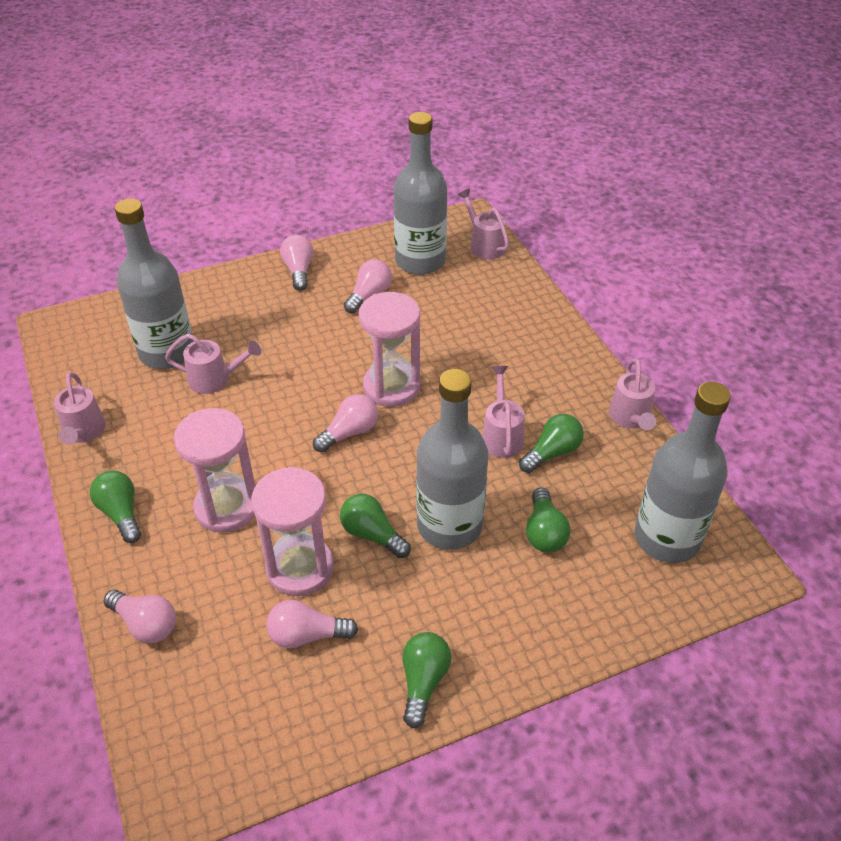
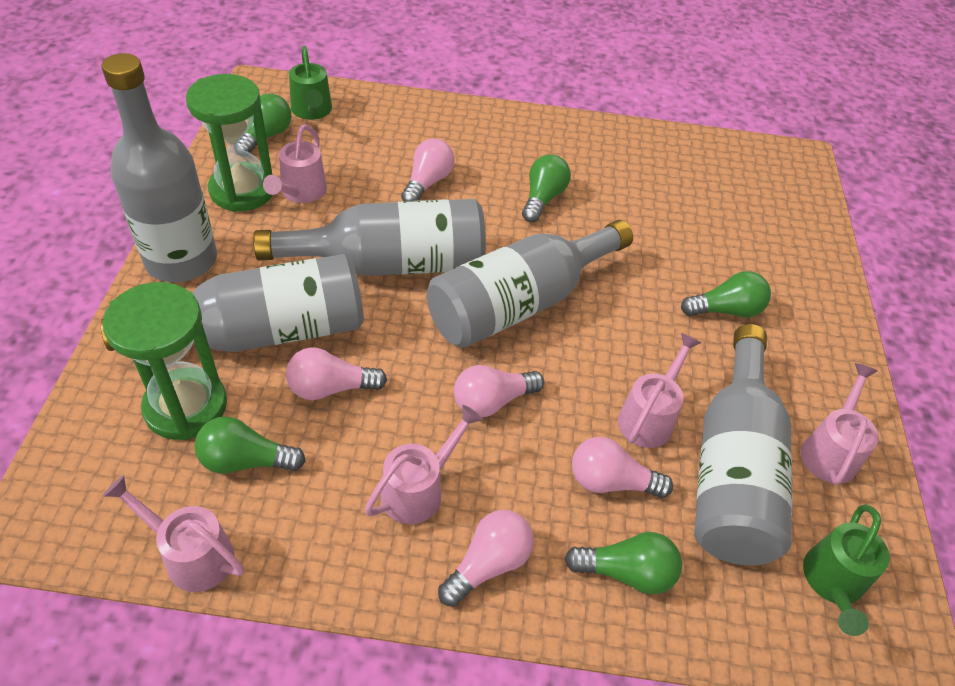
green hourglass: none = 0 -> [103,282,227,440] [186,74,273,212] = 2
green watering can: none = 0 -> [289,46,332,120] [803,504,890,636] = 2
grey bottle: [115,198,194,369] [394,112,447,275] [416,369,489,550] [635,382,731,563] = 4 -> [101,53,217,282] [101,254,364,352] [253,199,486,276] [427,220,633,348] [694,324,792,566] = 5
pink hourglass: [174,408,255,533] [251,467,334,596] [359,292,420,407] = 3 -> none = 0

